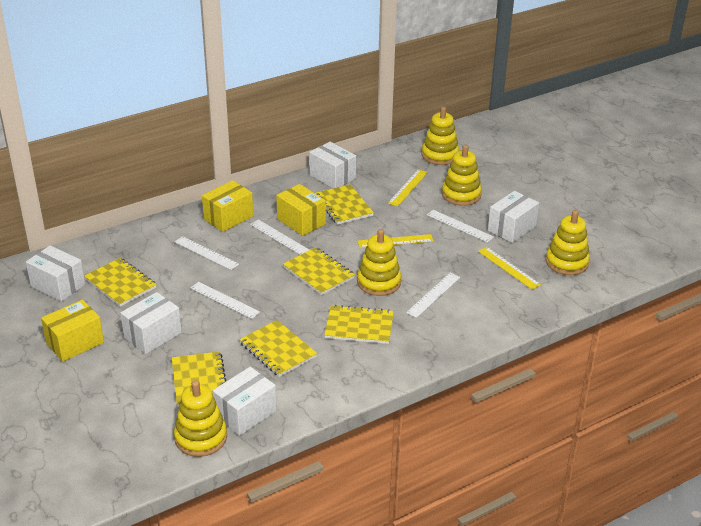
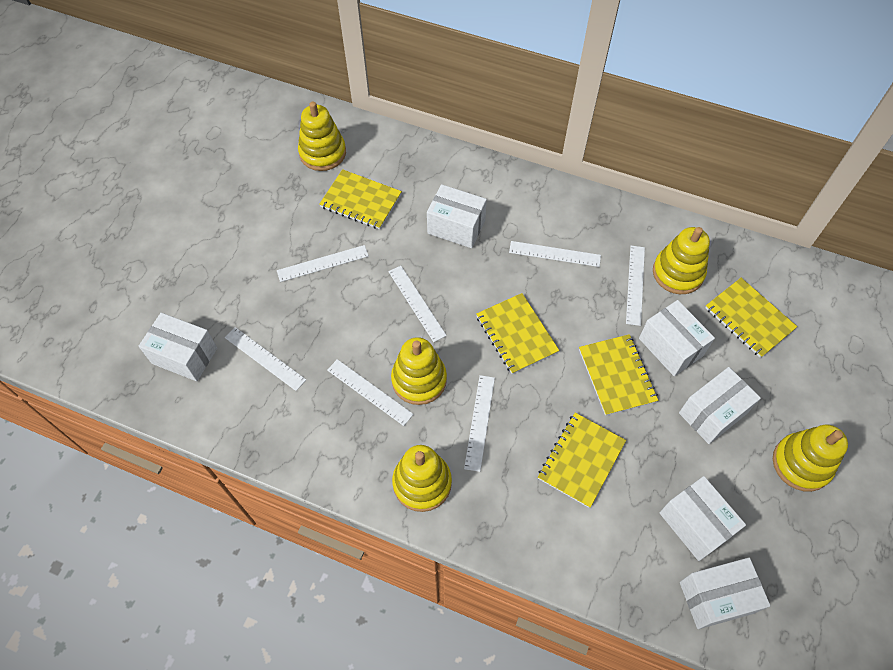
white box: [26,245,85,302] [120,292,182,354] [213,367,277,436] [309,142,356,188] [488,191,539,243] = 5 -> [139,313,217,381] [427,184,487,248] [639,300,715,376] [659,476,746,561] [679,367,761,444] [680,558,770,629] = 6
white ruler: [175,236,239,270] [190,282,260,319] [250,219,309,255] [406,273,460,318] [427,210,494,242] = 5 -> [225,327,306,391] [277,245,369,282] [327,359,414,426] [388,266,447,342] [464,375,495,472] [509,241,601,267] [626,246,645,326] = 7
yellow box: [41,300,104,362] [202,180,253,232] [276,184,326,236] = 3 -> none = 0
yellow notebook: [84,258,157,307] [172,351,226,407] [239,320,317,377] [283,247,355,295] [315,184,374,225] [324,305,394,344] = 6 -> [319,169,402,229] [476,293,559,374] [538,413,626,508] [579,334,658,416] [705,278,797,358] = 5
yellow ruler: [358,234,434,248] [388,169,428,206] [478,247,541,290] = 3 -> none = 0

